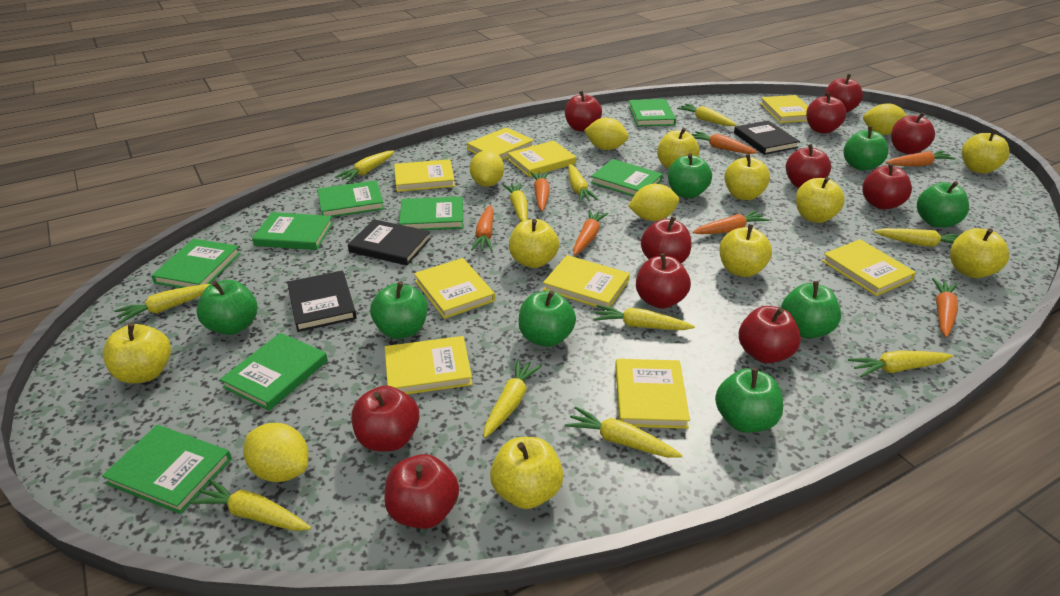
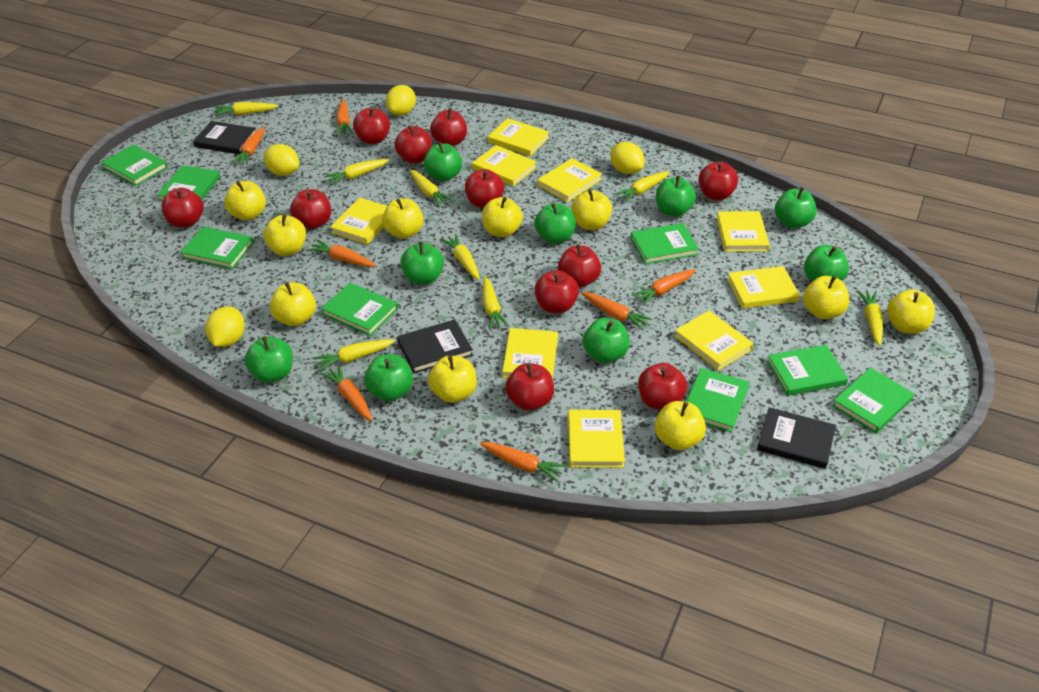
green apple: [196,280,258,335] [370,282,428,339] [518,291,576,347] [668,153,712,198] [715,368,783,433] [781,281,841,338] [843,126,889,171] [917,181,969,228] = 8 -> [245,336,293,383] [364,354,413,401] [401,242,444,285] [424,141,462,181] [534,203,576,244] [583,318,629,363] [656,175,696,217] [775,187,817,228] [804,245,849,281] = 9
yellow apple: [103,323,171,384] [490,437,564,509] [509,219,559,268] [657,128,699,169] [719,224,772,277] [724,154,770,200] [796,177,845,223] [950,228,1009,278] [962,129,1010,174] = 9 -> [224,181,266,221] [263,214,306,256] [270,282,316,326] [382,198,424,239] [428,355,477,403] [482,197,523,237] [571,189,612,230] [655,401,706,450] [803,275,849,319] [887,290,935,334] = 10
yellow carrot: [114,284,210,324] [190,479,311,531] [335,150,394,182] [484,359,542,438] [503,183,528,222] [565,407,683,458] [568,164,599,203] [593,305,695,330] [677,104,737,126] [848,351,953,377] [874,228,959,247] = 11 -> [214,102,278,116] [313,339,395,371] [324,159,389,185] [410,169,453,207] [440,234,480,280] [483,276,509,330] [614,171,670,202] [857,291,883,346] = 8
yellow lemon: [243,423,309,482] [470,150,504,187] [584,118,629,150] [628,184,679,221] [863,103,907,135] = 5 -> [205,307,245,347] [264,144,299,176] [386,85,416,115] [611,142,645,174] = 4

